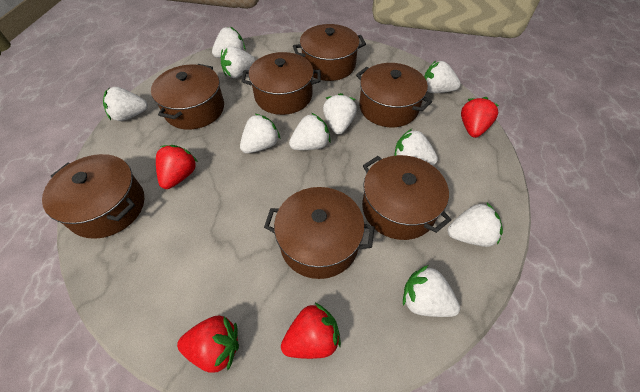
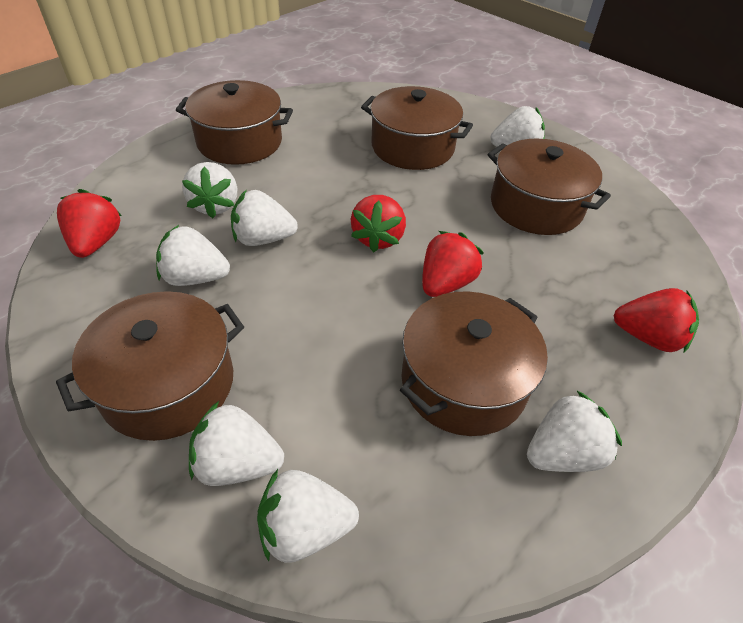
brown pot: [42,154,144,239] [151,64,224,129] [241,52,321,115] [264,187,375,279] [293,24,366,81] [356,63,432,127] [362,155,452,240] = 7 -> [56,291,244,441] [176,80,293,165] [361,86,473,170] [400,291,548,436] [488,138,611,235] = 5
white strawberry: [103,87,148,121] [212,27,245,58] [221,46,256,78] [240,114,280,153] [289,113,331,150] [323,93,357,134] [394,129,438,166] [403,265,460,317] [424,61,461,93] [447,203,503,247] = 10 -> [156,225,230,286] [182,162,237,218] [189,401,284,486] [231,190,298,246] [257,469,359,563] [490,106,545,147] [527,390,622,472] = 7

